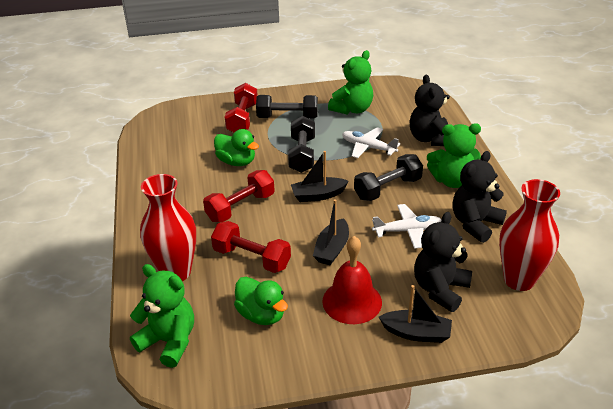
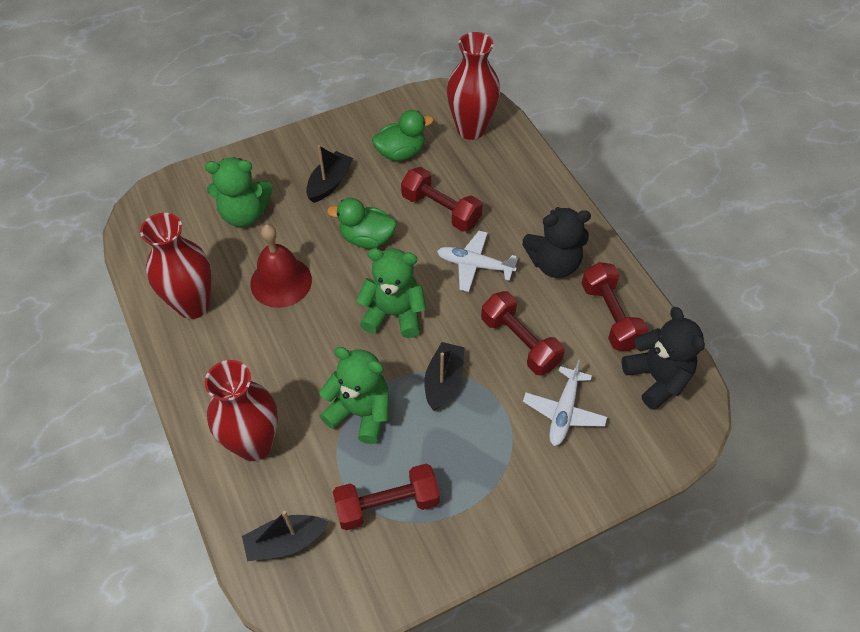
black dumbbell: [256,95,318,119] [288,116,315,173] [354,154,423,201] = 3 -> none = 0
black teddy bear: [410,75,450,146] [414,212,472,312] [453,151,507,243] = 3 -> [522,207,591,278] [622,307,705,410] = 2
red dumbbell: [203,170,275,223] [211,221,291,273] [225,83,258,132] = 3 -> [333,464,440,530] [401,167,483,232] [481,291,565,375] [581,262,648,351] = 4
red vase: [140,174,196,281] [499,179,560,291] = 2 -> [140,213,211,319] [205,360,278,461] [447,32,500,140] = 3

